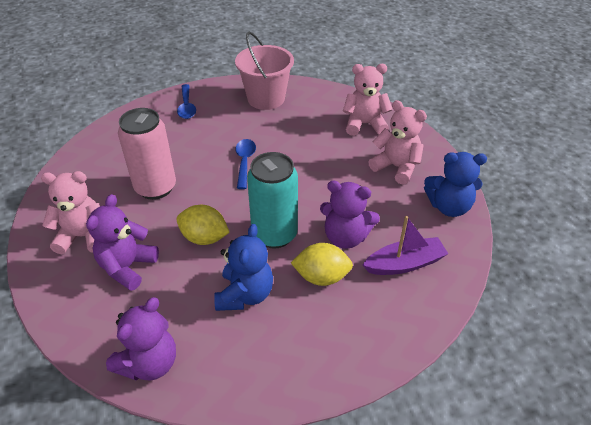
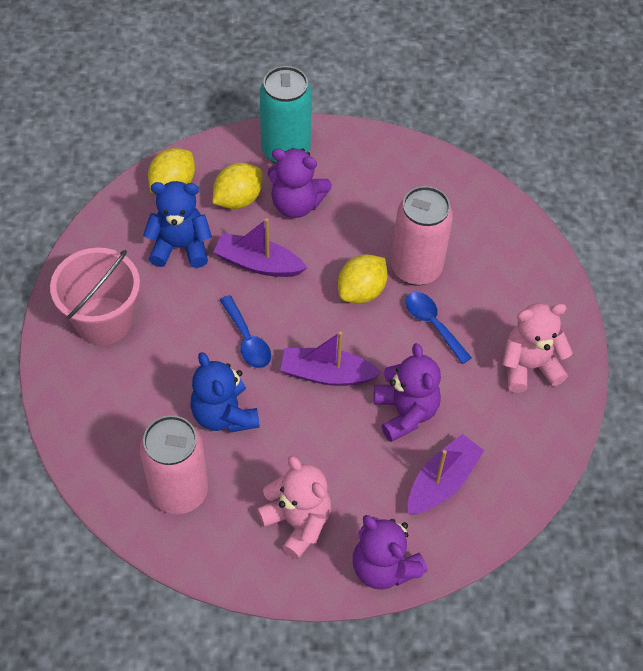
pink can: [118,108,176,200] = 1 -> [140,415,208,514] [391,186,453,286] = 2
pink teddy bear: [41,171,100,254] [343,64,393,136] [368,100,427,184] = 3 -> [257,456,331,559] [502,303,573,393] = 2
purple boat: [363,216,448,275] = 1 -> [213,218,307,277] [280,331,382,386] [408,434,484,514] = 3
yellow lemon: [176,205,230,245] [291,243,353,286] = 2 -> [148,148,195,194] [213,163,263,209] [338,255,388,303] = 3

